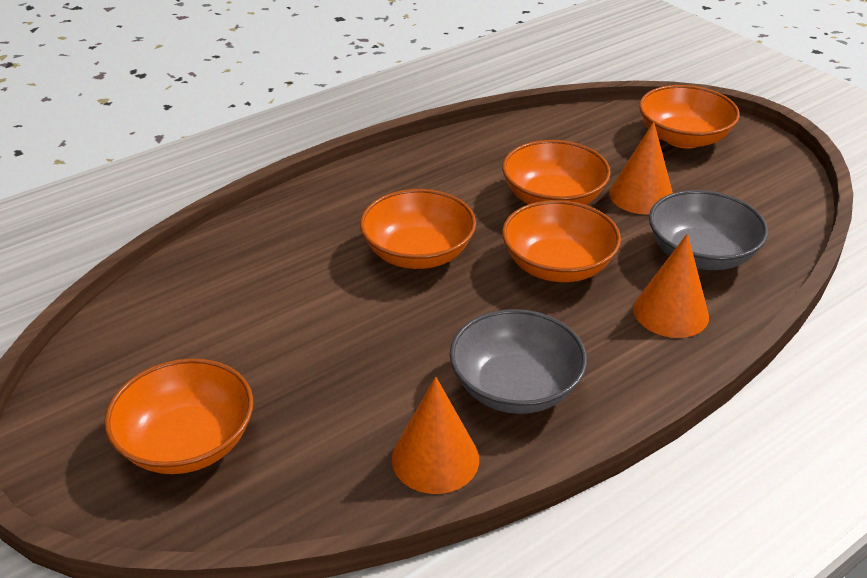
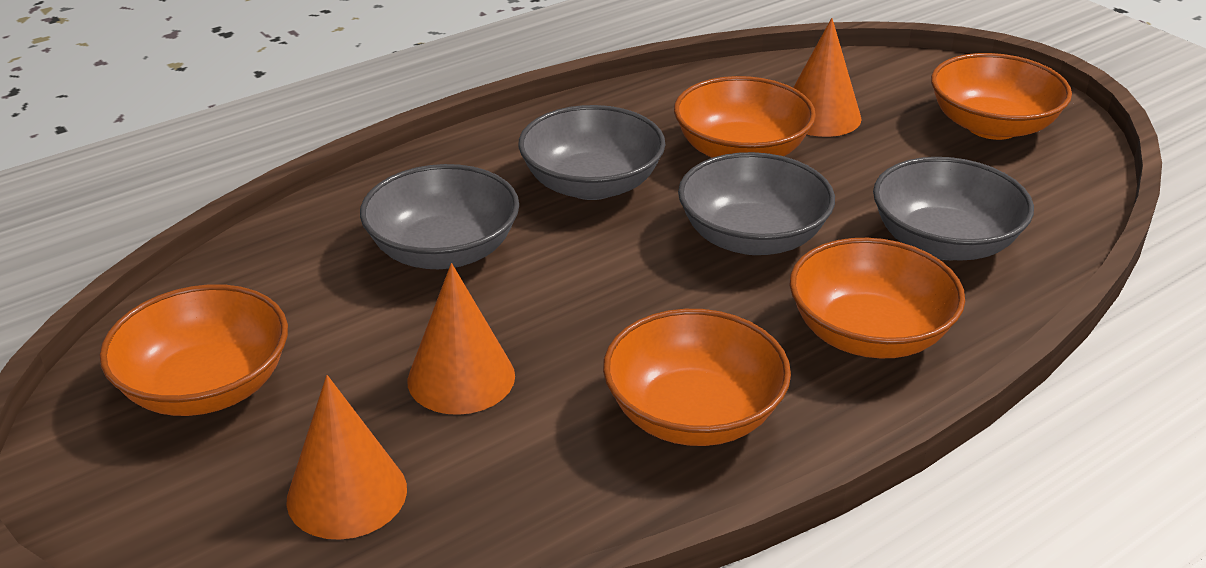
grey bowl: [450,309,587,414] [649,190,768,270] = 2 -> [360,164,519,269] [518,105,665,200] [678,152,835,255] [873,157,1034,261] = 4

